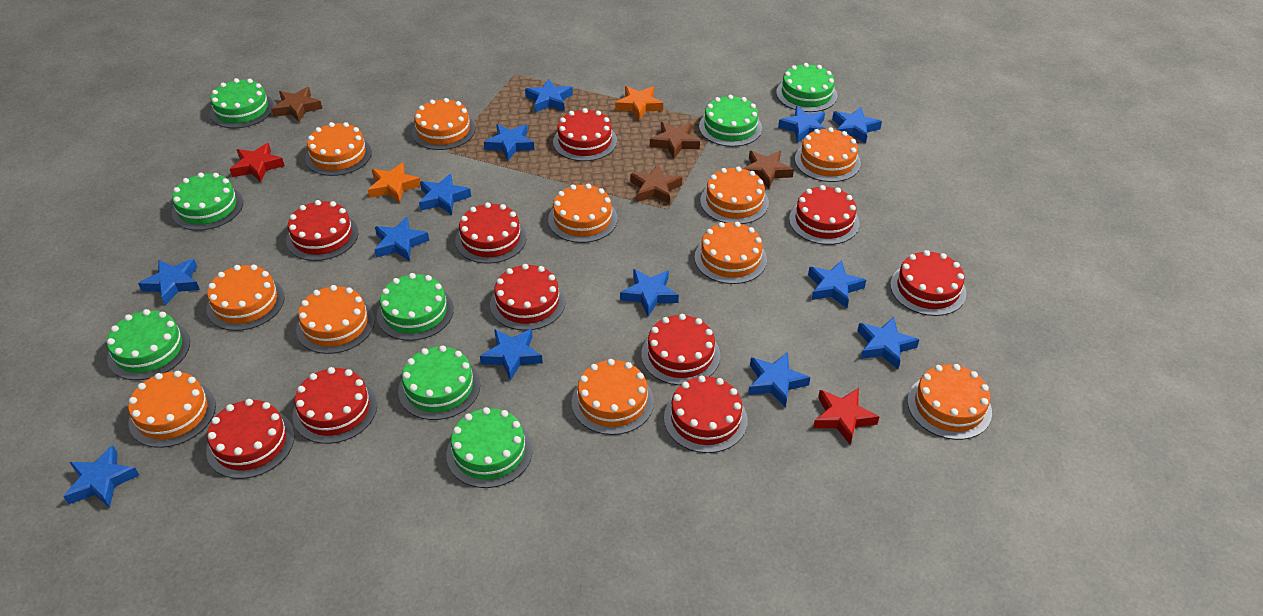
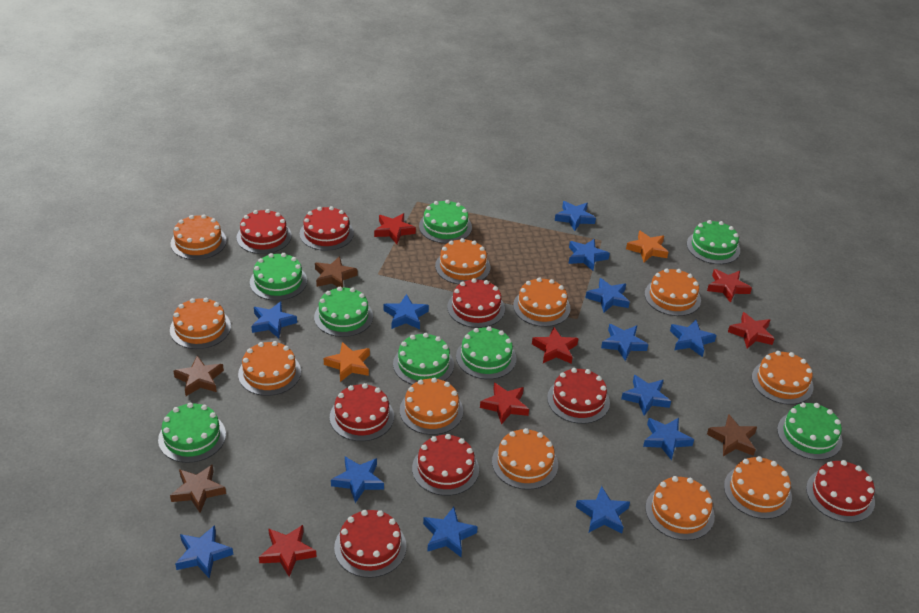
red cake: [206,399,295,479] [286,200,358,261] [293,367,377,444] [455,202,527,264] [490,264,566,331] [553,108,617,161] [641,314,720,385] [664,376,748,453] [789,185,860,245] [890,250,966,316] = 10 -> [236,209,292,254] [300,206,354,251] [330,383,394,441] [334,510,407,578] [412,434,479,496] [447,278,505,328] [547,368,610,424] [806,460,875,523] = 8
red star: [230,143,285,182] [813,388,879,445] = 2 -> [259,525,316,577] [374,213,416,244] [480,383,529,425] [532,327,578,364] [707,269,752,303] [728,312,775,348] = 6

